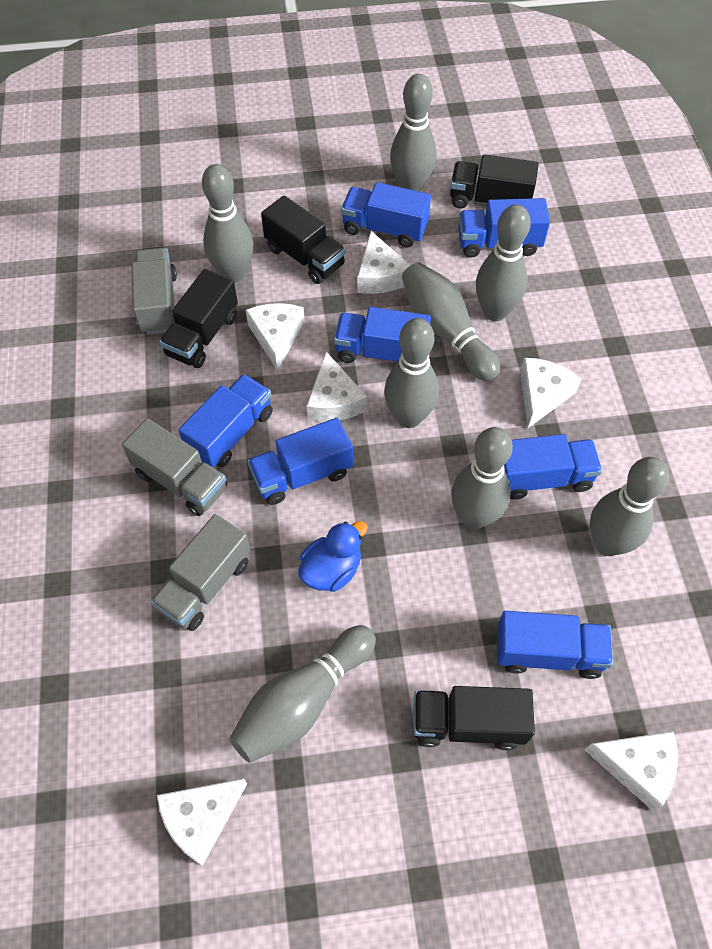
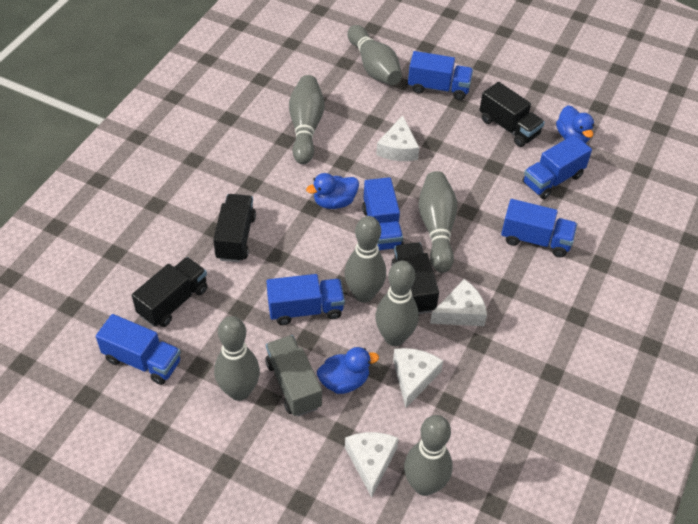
blue duck: [298,521,368,592] = 1 -> [306,173,359,209] [317,347,379,394] [556,105,594,144] = 3
blue truck: [178,374,273,468] [247,418,353,505] [334,307,431,363] [341,182,431,248] [458,198,550,258] [497,611,613,679] [504,434,602,500] = 7 -> [96,314,181,385] [266,274,345,325] [362,177,404,250] [408,51,473,100] [501,199,577,258] [523,135,592,199] = 6
grey bowling pin: [202,164,254,283] [229,625,376,763] [384,318,439,428] [390,74,436,192] [402,262,500,381] [451,427,513,529] [476,204,531,321] [590,457,669,556] = 8 -> [214,316,260,401] [289,75,325,164] [344,216,386,302] [348,25,402,85] [375,261,419,346] [404,415,453,496] [418,171,457,273] = 7
grey truck: [122,418,227,516] [132,248,177,335] [150,514,251,631] = 3 -> [266,335,322,416] = 1
white cheese: [157,778,247,865] [245,303,305,371] [307,352,367,422] [357,231,411,294] [520,358,582,428] [585,731,678,811] = 6 -> [345,432,399,498] [376,115,419,161] [393,348,443,408] [430,279,487,326] = 4

